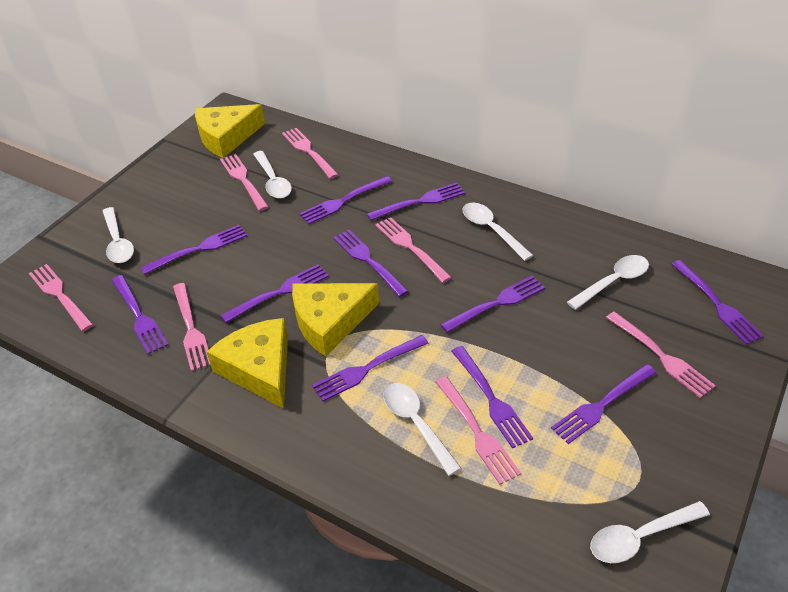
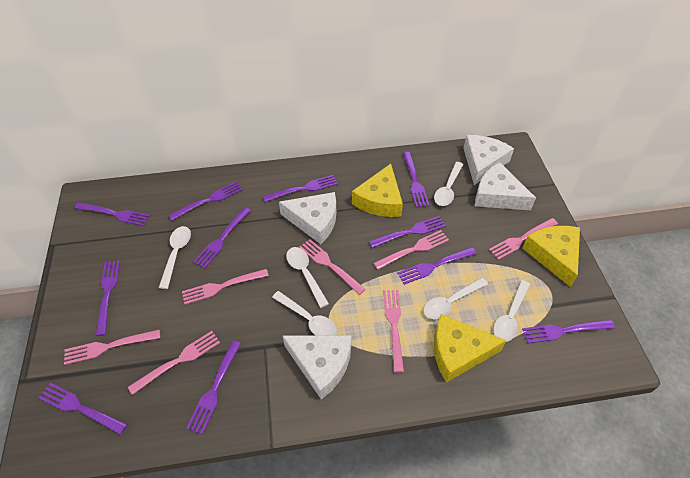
white cheese: none = 0 -> [279,192,336,244] [283,335,351,399] [463,135,514,185] [475,162,536,210] = 4

